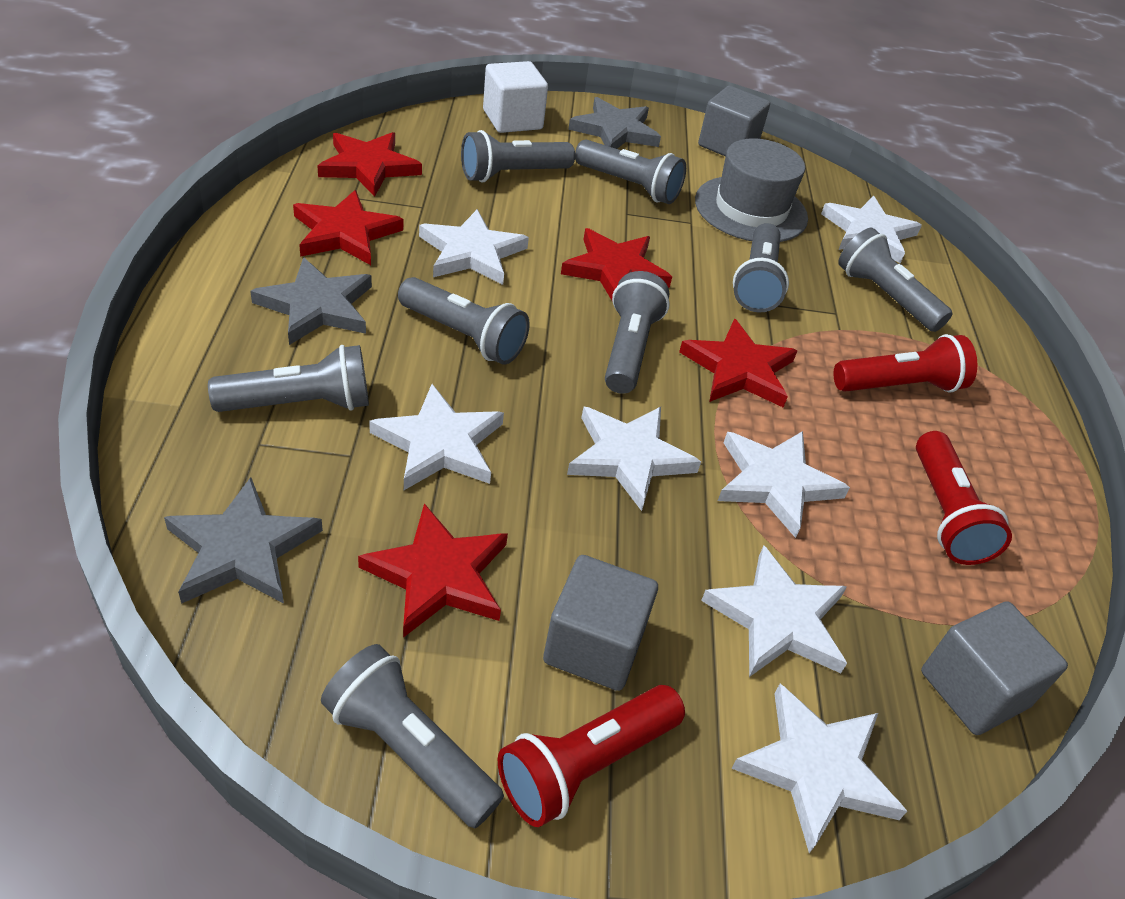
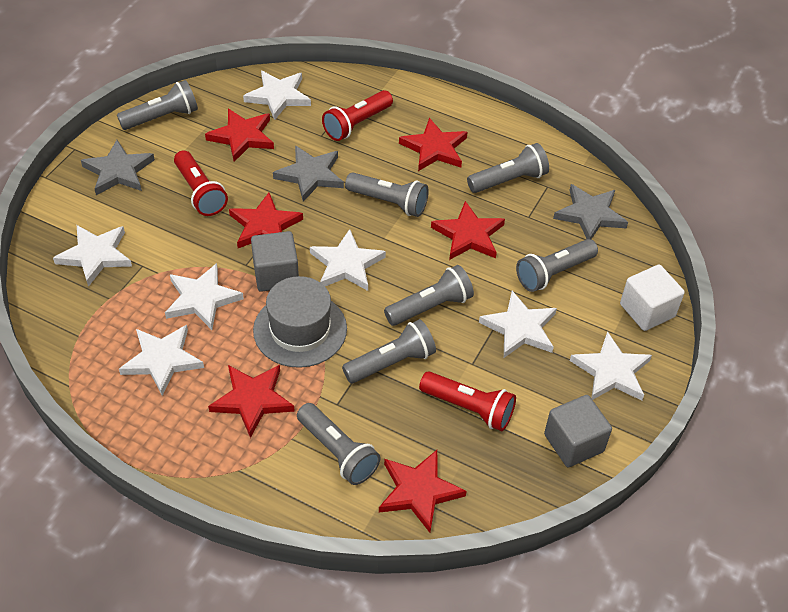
grey cube: [543,555,658,691] [698,86,770,157] [921,601,1068,735] = 3 -> [251,231,299,292] [544,395,612,467] = 2
grey flashlight: [208,345,369,412] [321,644,504,828] [398,277,530,365] [461,130,575,182] [575,139,686,204] [605,271,670,394] [733,223,789,312] [838,228,953,332] = 8 -> [117,80,198,130] [297,403,381,485] [342,319,436,383] [345,172,429,217] [384,265,474,326] [467,143,549,193] [516,239,598,292] = 7
red star: [293,190,403,265] [317,132,422,197] [358,503,508,638] [561,228,672,302] [679,318,798,407] = 5 -> [205,109,274,162] [208,365,295,438] [229,193,303,248] [379,450,467,533] [399,118,467,171] [431,201,505,260] = 6

